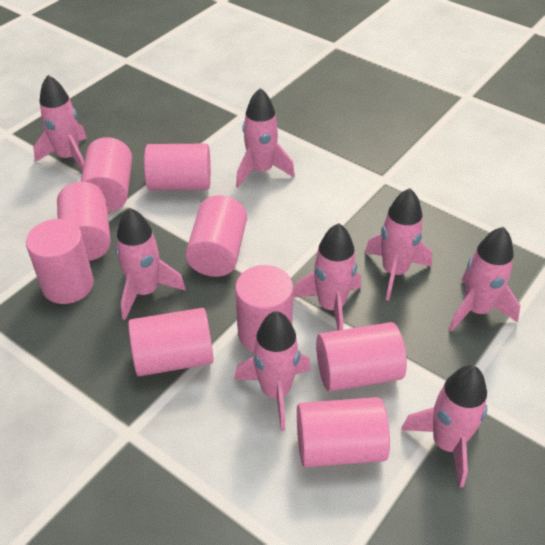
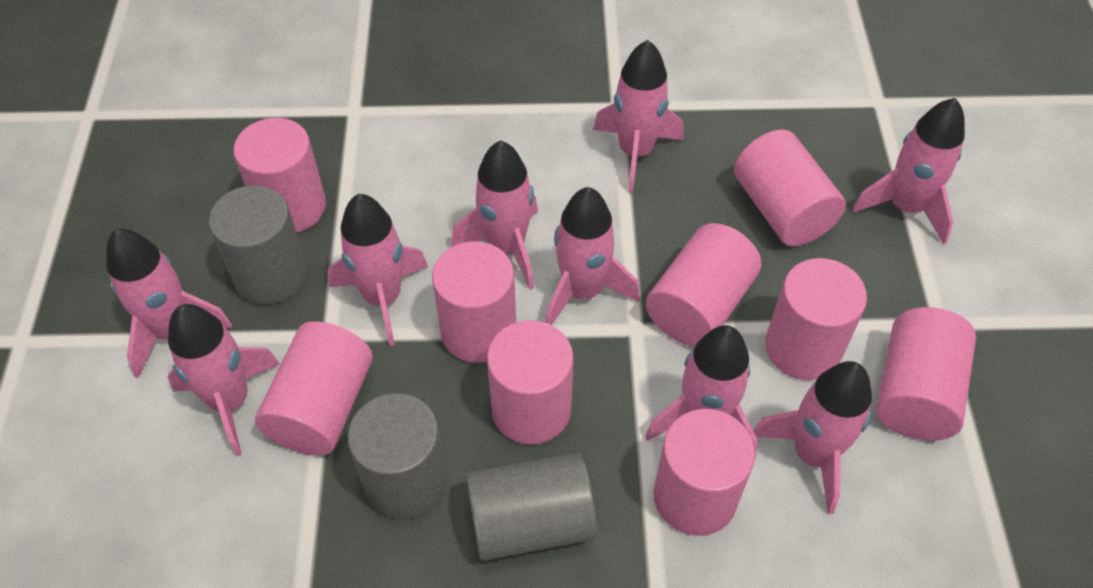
grey cylinder: none = 0 -> [209,185,307,305] [347,393,447,520] [466,453,597,561] = 3
pink rocket: [33,75,87,171] [116,208,186,320] [234,311,311,431] [236,88,295,188] [293,223,361,330] [365,188,432,301] [401,365,487,488] [448,227,521,331] = 8 -> [106,229,232,378] [167,304,280,456] [328,194,428,346] [451,140,538,289] [545,187,640,325] [593,40,684,193] [645,325,758,458] [753,361,872,514] [852,98,965,244] = 9

